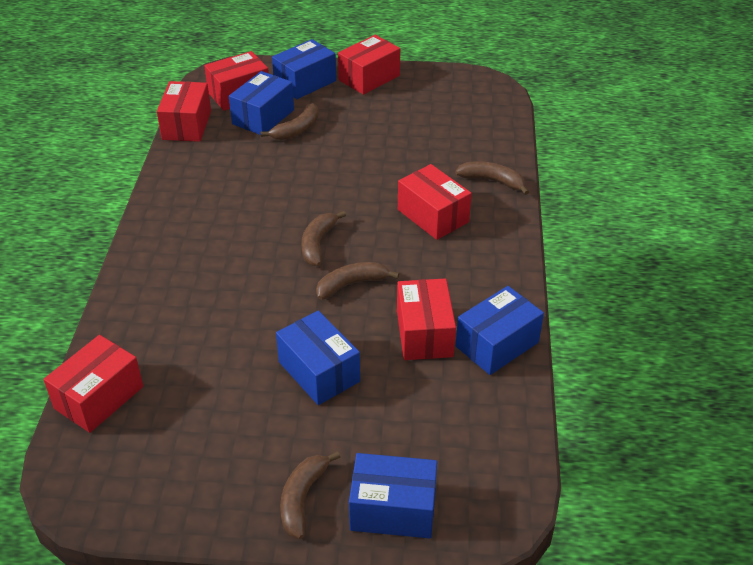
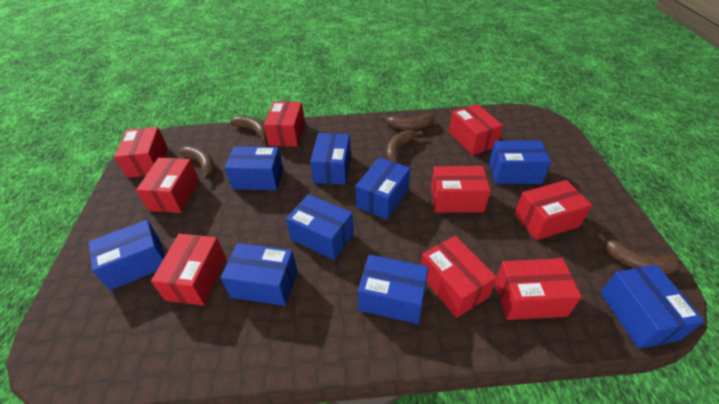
blue box: [229,71,294,135] [272,39,336,99] [276,310,360,405] [349,453,437,538] [456,286,544,375] = 5 -> [89,220,165,290] [220,243,297,306] [225,146,283,190] [286,194,354,260] [310,133,351,185] [355,157,410,220] [358,255,429,324] [489,140,551,184] [600,265,704,349] = 9
red box: [43,335,143,433] [157,81,211,142] [204,51,269,111] [338,35,400,95] [397,278,456,360] [398,164,472,240] = 6 -> [114,127,168,178] [136,158,199,213] [151,233,226,306] [264,101,305,147] [421,236,497,318] [431,166,491,213] [449,104,503,155] [495,258,582,320] [514,180,592,240] = 9

